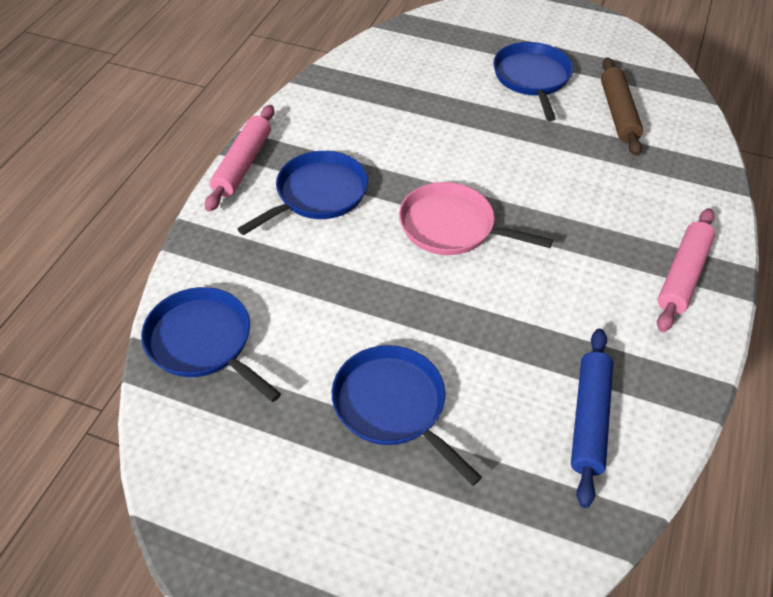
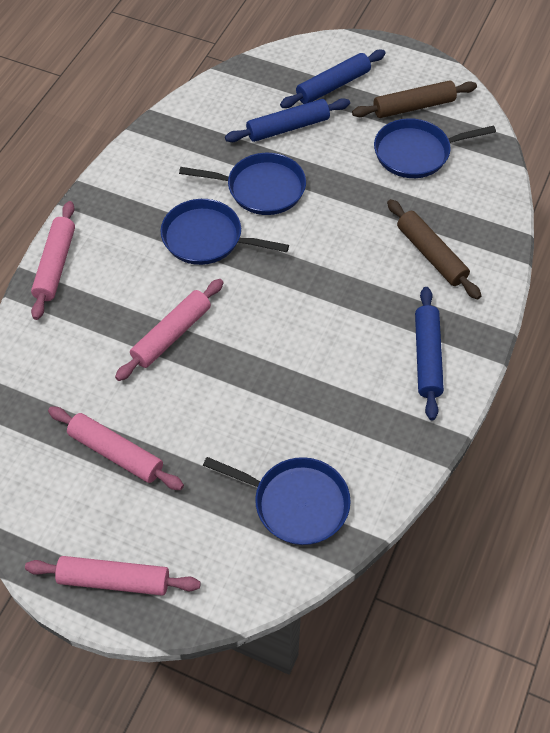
blue rolling pin: [571,328,613,508] = 1 -> [225,98,350,142] [280,50,386,108] [415,287,444,420] = 3
brown rolling pin: [601,57,643,156] = 1 -> [352,80,477,118] [387,199,481,299] = 2
pink pan: [399,182,553,255] = 1 -> none = 0
pink rolling pin: [205,105,274,212] [657,208,715,332] = 2 -> [25,556,201,596] [31,201,75,320] [48,407,184,490] [115,279,224,381] = 4

